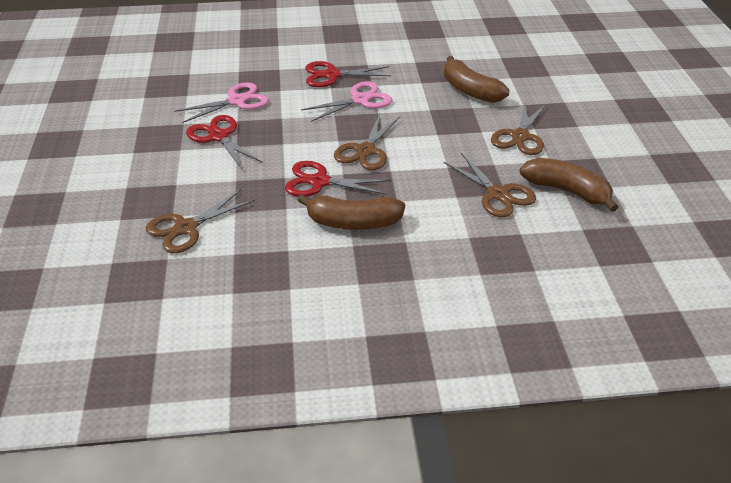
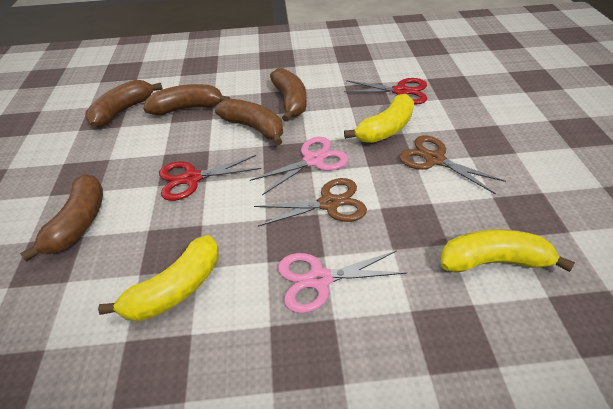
brown banana: [297,194,405,230] [444,56,509,103] [520,158,618,212] = 3 -> [20,174,103,262] [86,80,163,128] [143,84,231,115] [215,99,283,145] [270,68,307,122] = 5
brown scissors: [146,189,255,253] [334,114,400,170] [443,153,536,217] [491,101,546,155] = 4 -> [254,178,367,226] [399,135,506,194] = 2
red scissors: [186,115,263,169] [285,161,391,197] [305,61,391,87] = 3 -> [159,155,261,201] [344,78,427,104] = 2
yellow banana: none = 0 -> [98,235,218,321] [344,94,414,143] [440,229,575,273] = 3

